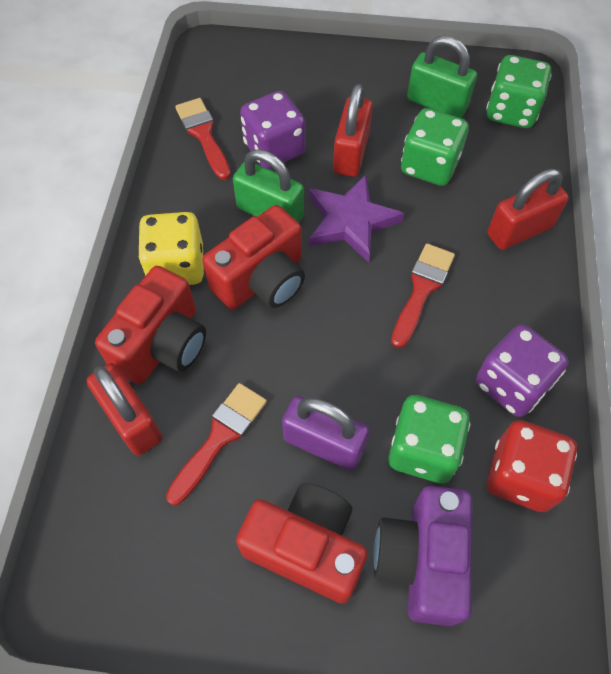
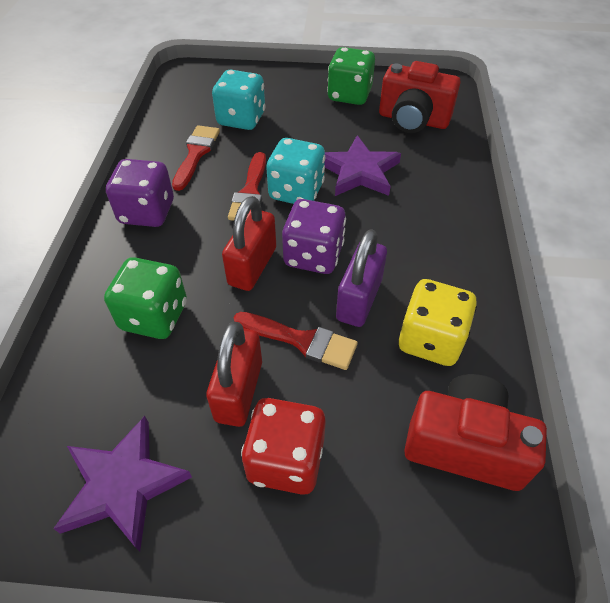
green dice: [388,395,470,483] [401,108,469,186] [486,55,551,128] = 3 -> [104,257,187,339] [327,47,375,105] = 2
green padlock: [233,149,304,222] [407,35,477,118] = 2 -> none = 0
purple camera: [373,486,472,626] = 1 -> none = 0
purple star: [309,175,404,263] = 1 -> [53,416,192,551] [324,135,401,196] = 2
red camera: [95,266,206,385] [202,205,305,310] [236,483,368,604] = 3 -> [379,61,461,133] [404,374,547,491] = 2
red padlock: [86,363,162,456] [333,84,373,177] [487,169,569,250] = 3 -> [206,322,262,427] [222,196,276,291] = 2
turquoise dice: none = 0 -> [212,70,265,130] [266,138,325,204] = 2

